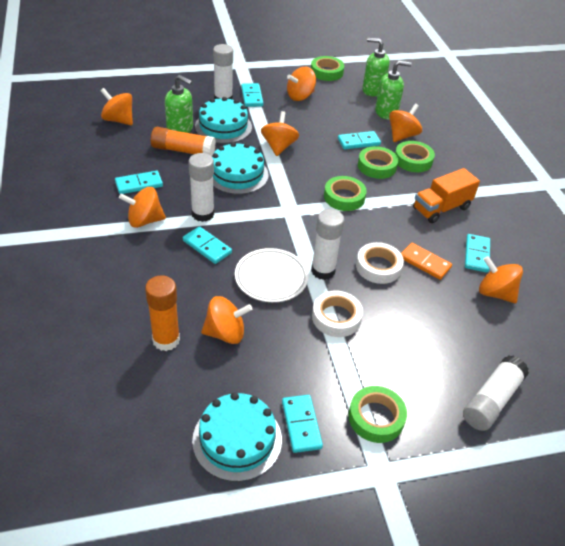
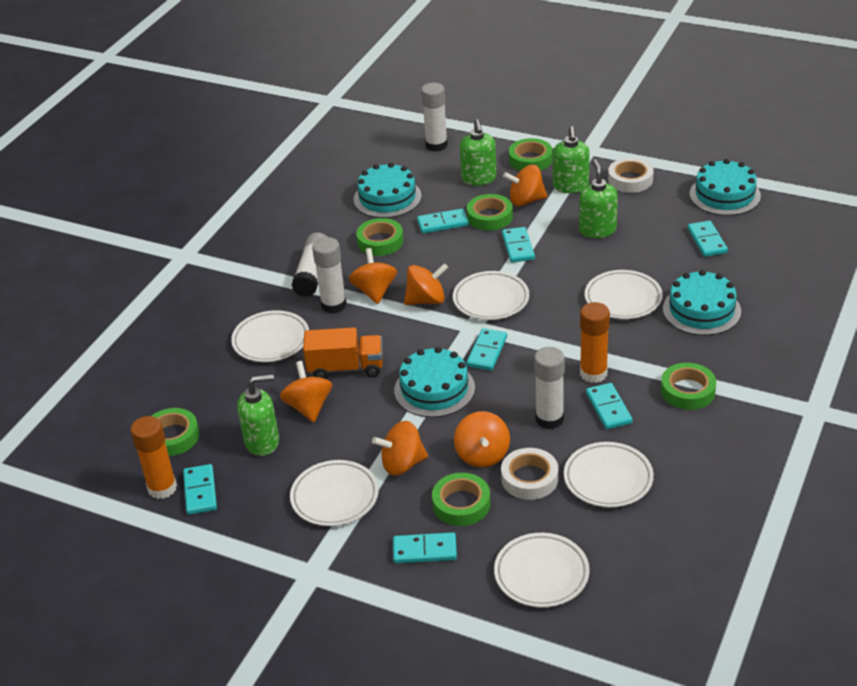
green soap dispenser: [165,75,193,133] [362,38,390,97] [375,60,412,120] = 3 -> [237,374,279,456] [460,119,497,186] [553,126,589,193] [579,159,618,238] = 4
green tape: [311,56,344,81] [324,176,367,211] [348,386,407,443] [358,146,398,179] [395,141,435,172] = 5 -> [152,408,199,456] [356,218,404,256] [432,473,490,526] [467,194,513,231] [509,138,552,171] [661,363,716,410] = 6
orange domino: [401,243,452,280] = 1 -> none = 0
orange spinning top: [100,88,133,125] [119,187,166,228] [201,296,252,344] [261,111,299,156] [287,67,316,101] [389,103,422,142] [479,256,523,303] = 7 -> [280,361,332,422] [349,248,397,304] [372,421,428,476] [404,263,448,305] [454,411,510,467] [503,165,547,207] = 6
turquoise cake: [192,392,282,482] [195,97,252,144] [212,142,269,194] = 3 -> [353,163,422,218] [394,347,475,417] [663,270,741,335] [690,159,761,216] = 4
turquoise domino: [115,171,163,194] [183,226,232,264] [241,83,263,107] [282,395,323,453] [338,131,381,149] [465,234,490,273] = 6 -> [183,464,217,515] [393,532,457,563] [417,209,469,233] [467,328,507,371] [502,227,535,263] [586,383,633,429] [687,221,728,257] = 7
white plate: [235,248,308,302] = 1 -> [231,310,309,362] [290,460,379,526] [453,271,529,320] [494,533,590,608] [564,442,654,508] [585,270,663,319] = 6

